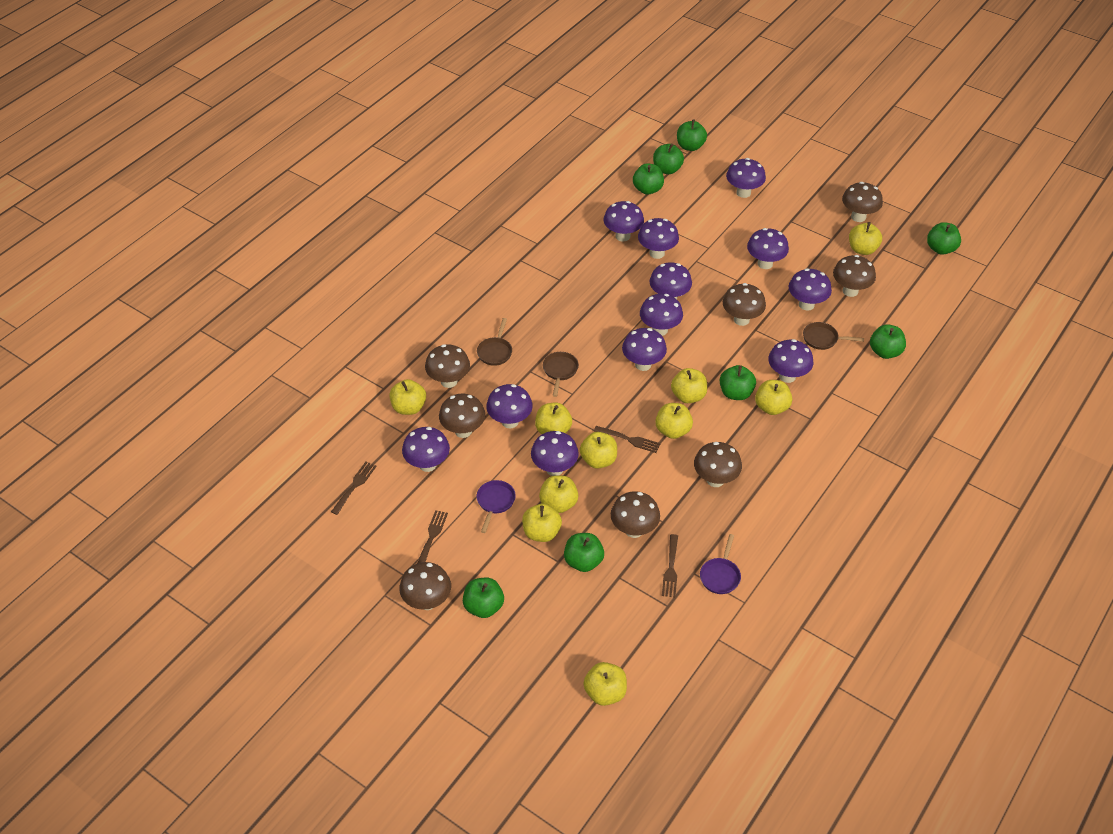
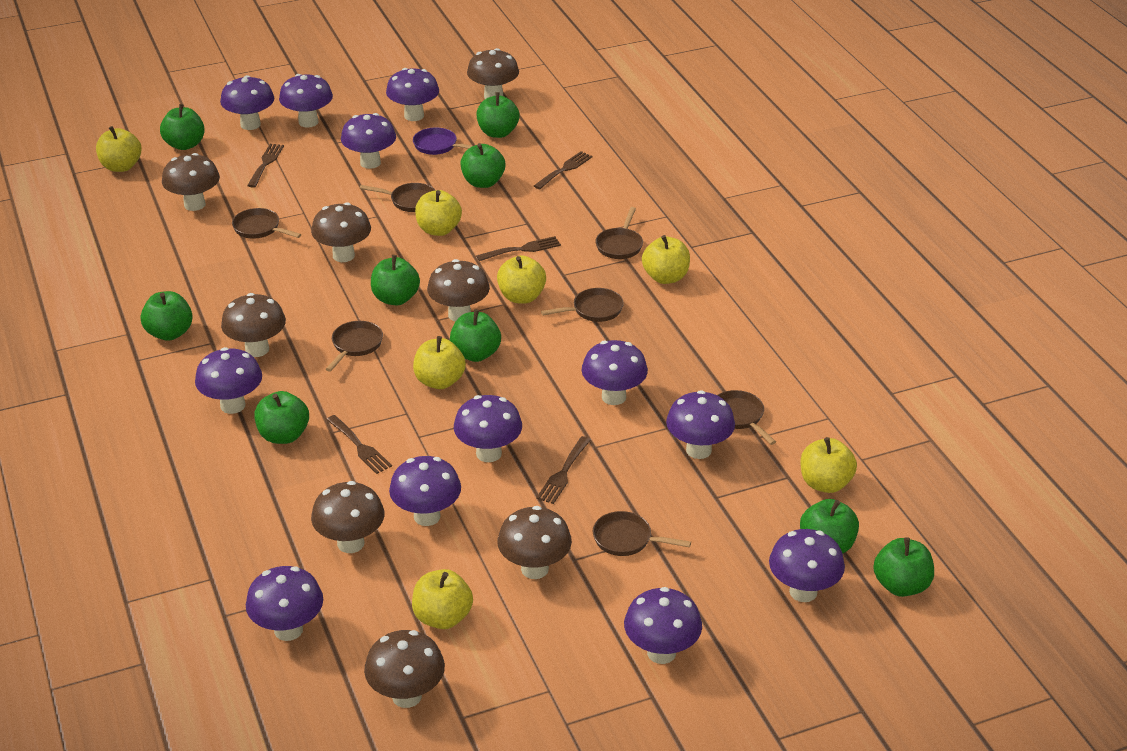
brown fork: [331,462,377,515] [417,510,448,563] [594,426,661,453] [662,534,678,597] = 4 -> [247,144,284,188] [326,415,392,474] [476,236,561,261] [534,151,593,189] [536,436,591,504] = 5
brown pan: [477,318,512,366] [543,352,579,397] [803,322,864,350] = 3 -> [232,208,301,239] [326,321,383,372] [360,183,435,212] [541,288,624,322] [593,511,691,556] [595,207,643,259] [717,390,776,445] = 7
green apple: [463,578,504,618] [564,533,604,572] [633,164,664,195] [653,143,684,174] [677,119,707,151] [720,365,756,400] [870,324,906,359] [927,222,961,255] = 8 -> [141,291,193,341] [160,104,205,150] [254,391,309,444] [371,255,420,306] [450,309,501,362] [461,143,505,188] [476,92,519,138] [800,499,859,554] [873,537,934,597] = 9
purple pan: [477,480,516,533] [700,534,741,594] = 2 -> [413,128,472,155] = 1
yellow apple: [389,379,426,415] [522,504,562,542] [535,402,572,434] [539,475,578,513] [580,432,617,469] [583,662,627,706] [655,403,693,439] [671,368,707,403] [755,380,792,415] [849,222,882,255] = 10 -> [96,126,142,172] [412,569,473,629] [413,336,466,389] [415,190,462,236] [497,256,546,304] [642,235,690,284] [801,437,857,493] = 7

